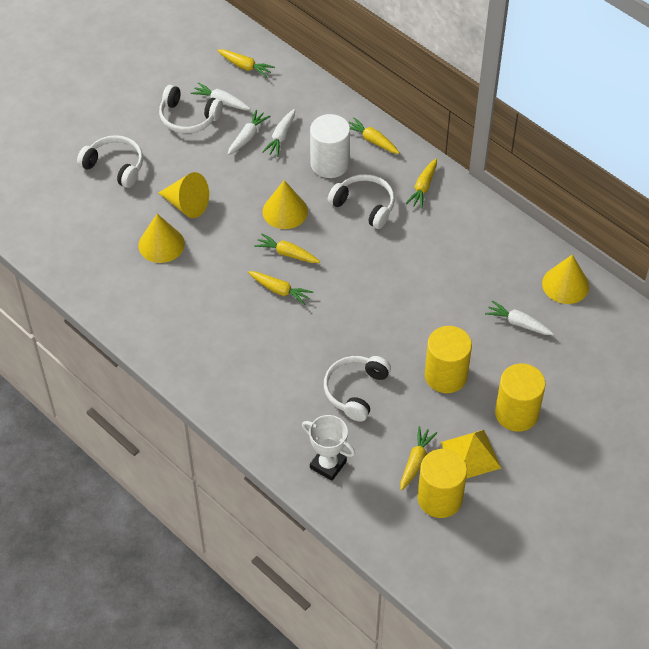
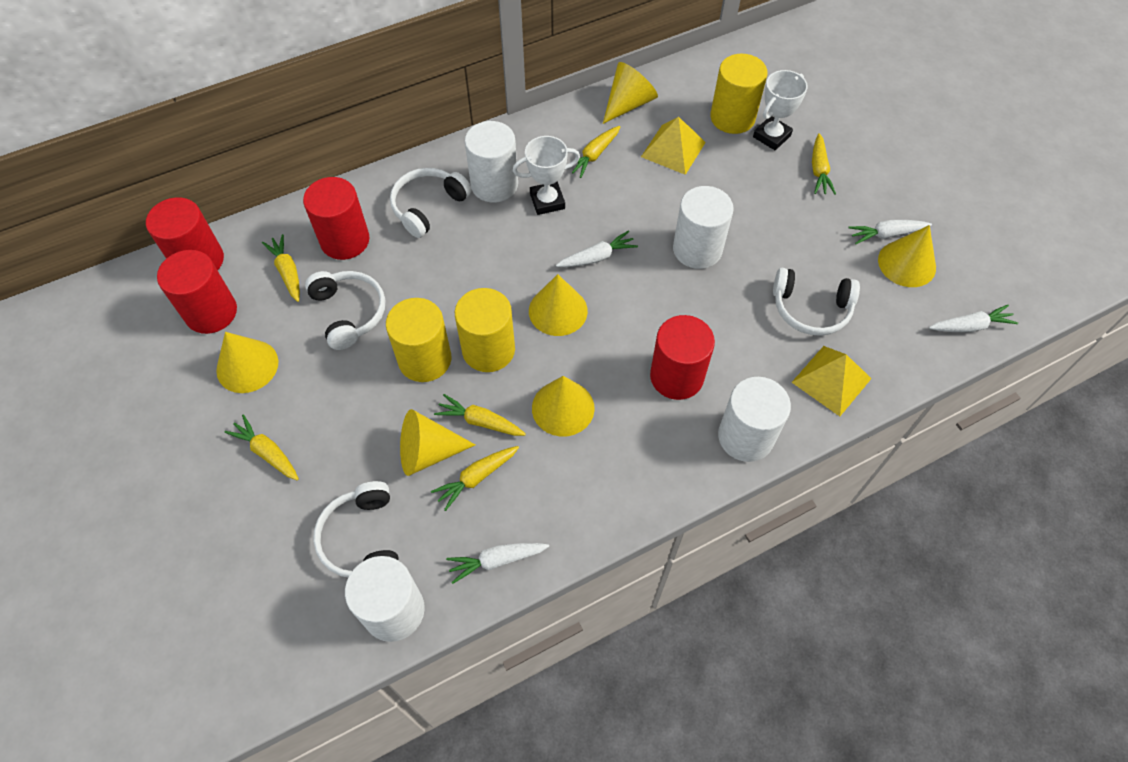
red cylinder: none = 0 -> [146,197,224,270] [157,250,237,334] [303,177,370,260] [650,315,715,400] = 4
white cylinder: [310,114,350,178] = 1 -> [345,556,425,642] [465,121,518,203] [673,186,734,269] [718,377,791,462] = 4
white trophy: [302,415,355,481] = 1 -> [513,136,580,215] [753,70,808,150] = 2
yellow cone: [139,214,185,263] [159,172,209,218] [263,180,308,229] [542,254,589,304] = 4 -> [216,332,278,393] [400,409,475,476] [529,274,588,336] [532,376,595,437] [603,62,658,124] [878,225,936,287] = 6
yellow pyramid: [441,430,501,479] = 1 -> [641,117,706,175] [792,346,872,416] = 2

